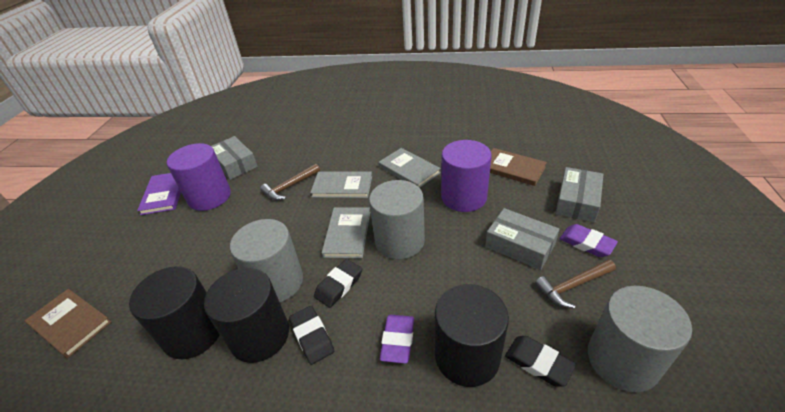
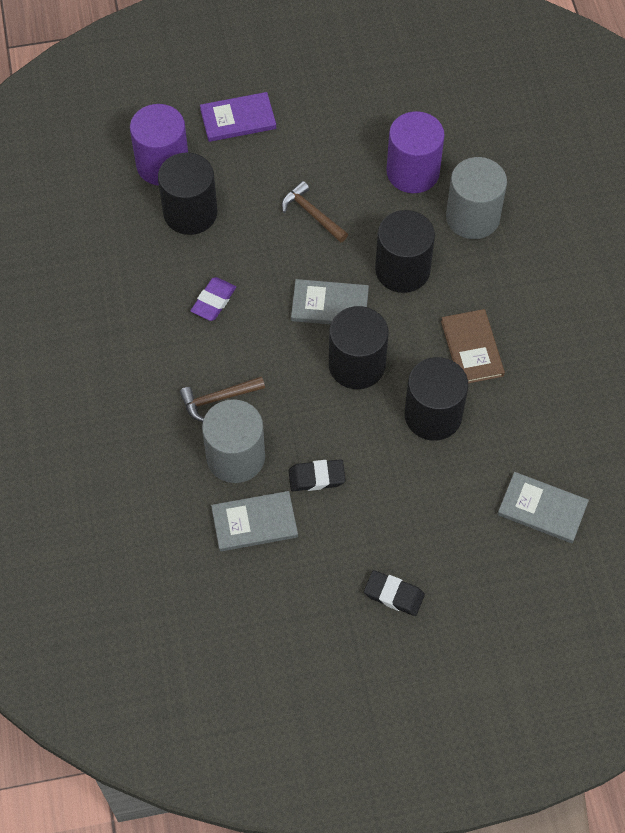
black cylinder: [129,266,220,359] [204,268,289,363] [435,284,509,387] = 3 -> [158,153,217,235] [329,306,388,389] [375,210,435,293] [404,357,468,441] = 4
black eraser: [289,306,334,365] [314,259,362,308] [505,336,576,387] = 3 -> [289,459,346,491] [364,570,425,616] = 2
brown book: [25,289,111,358] [490,148,547,186] = 2 -> [441,309,505,383] = 1
grey box: [211,136,258,180] [485,208,560,270] [555,167,603,222] = 3 -> none = 0
grey cylinder: [230,219,303,302] [369,180,425,259] [588,286,692,392] = 3 -> [202,399,265,483] [446,157,507,239] = 2
purple eraser: [380,315,414,364] [560,224,618,257] = 2 -> [191,277,236,321] = 1

